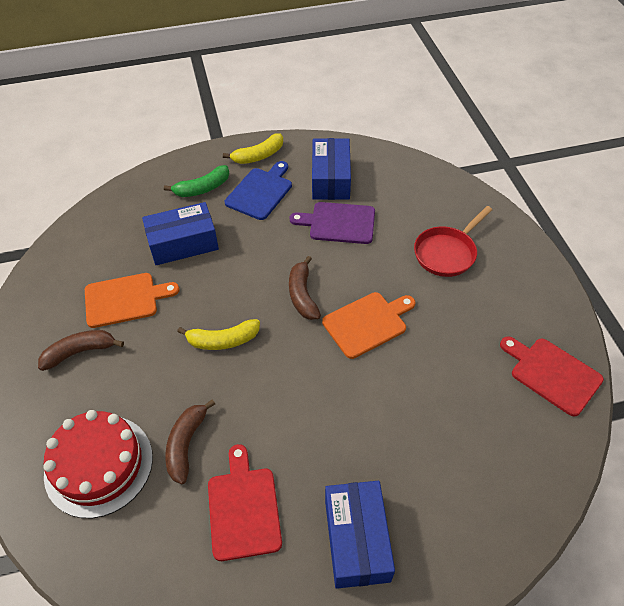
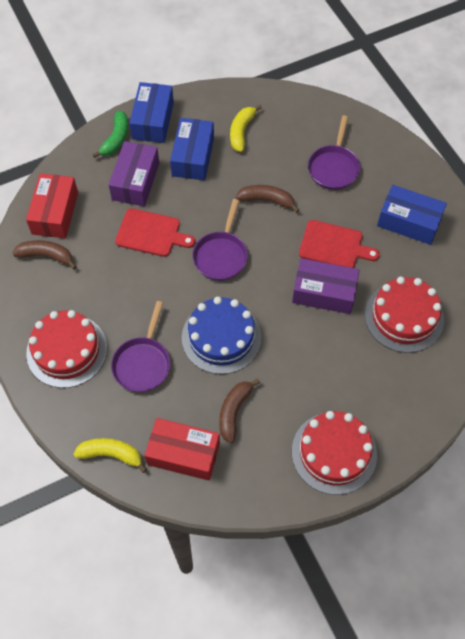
blue cake: none = 0 -> [182,297,261,374] = 1
blue cutting board: [225,161,292,220] = 1 -> none = 0
orange cutting board: [85,273,179,328] [322,292,415,359] = 2 -> none = 0
purple box: none = 0 -> [109,141,159,206] [292,258,360,314] = 2
purple cutting board: [290,202,375,244] = 1 -> none = 0
purple pan: none = 0 -> [111,301,170,392] [192,199,248,281] [308,115,360,190] = 3
red box: none = 0 -> [26,173,78,238] [145,418,220,481] = 2
red cake: [43,410,153,518] = 1 -> [26,310,107,388] [292,411,377,495] [365,277,444,353] = 3
red pan: [414,206,492,277] = 1 -> none = 0

